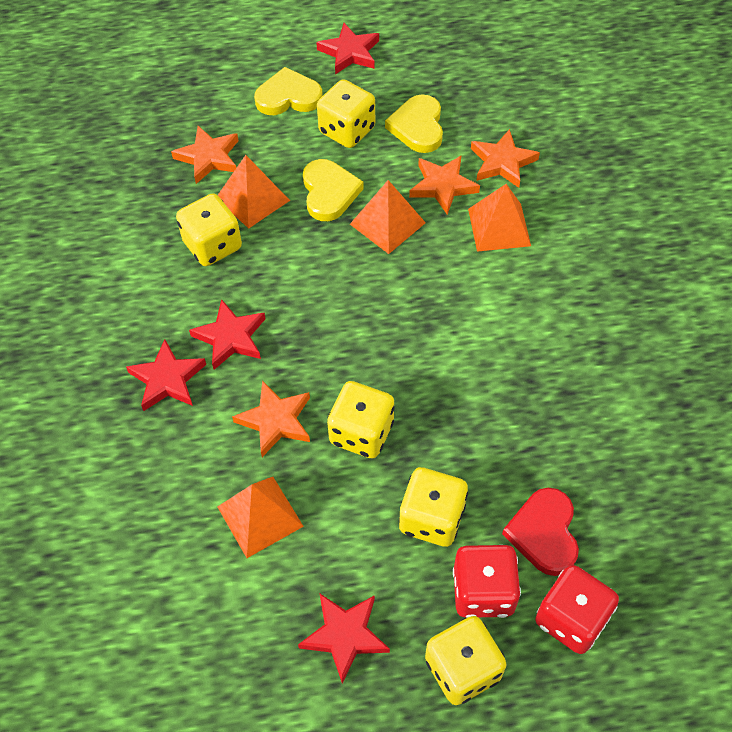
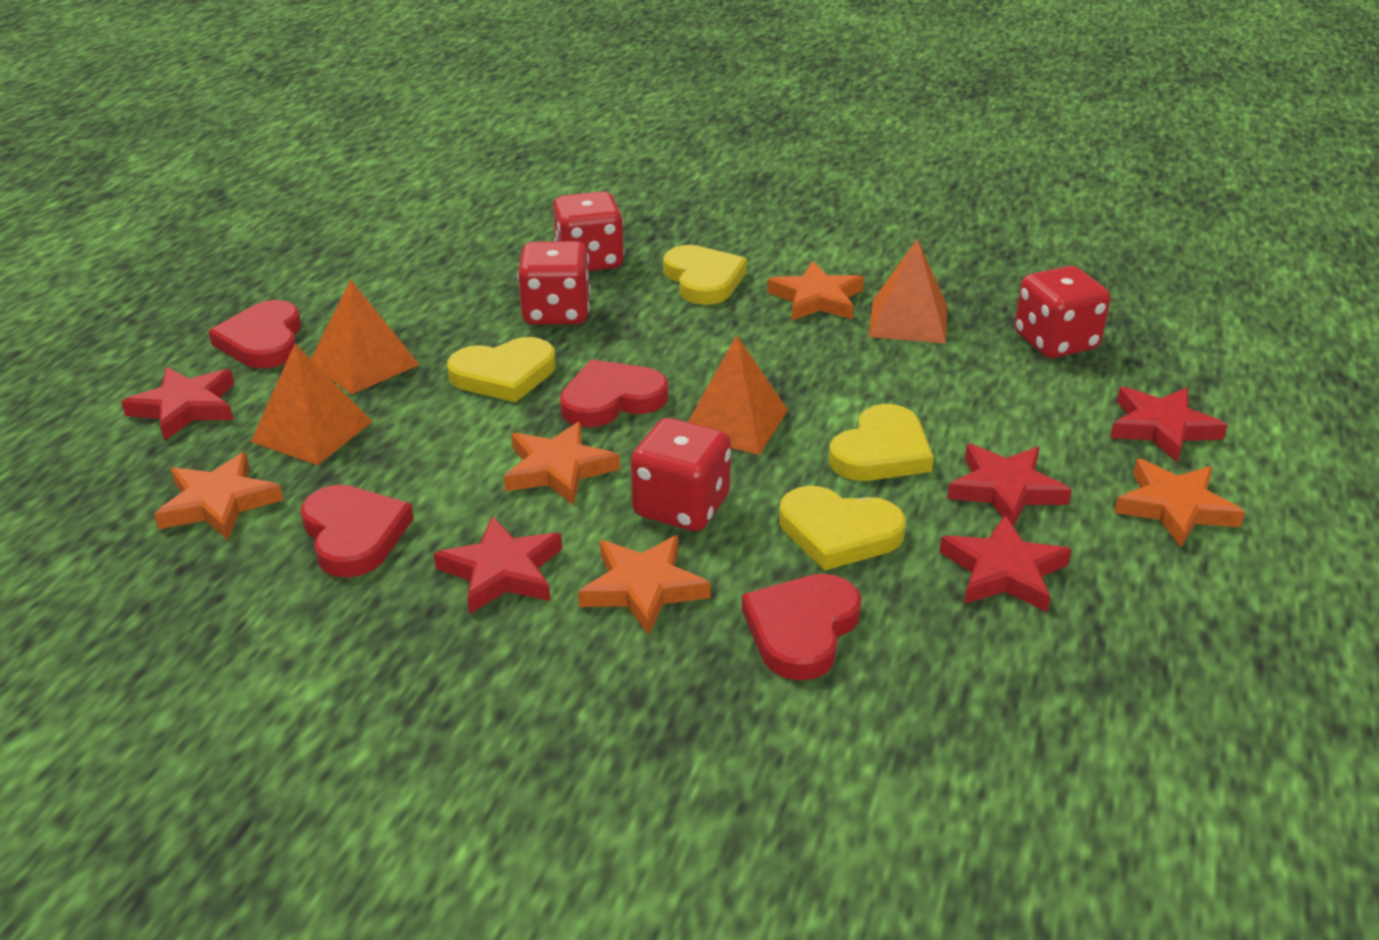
orange star: [171,126,238,184] [232,381,310,457] [409,156,480,215] [471,129,540,188] = 4 -> [154,452,283,540] [504,422,620,505] [578,535,711,635] [767,261,864,321] [1114,459,1245,547] = 5
red dice: [453,545,521,618] [535,565,619,654] = 2 -> [517,241,591,325] [553,191,625,271] [631,418,731,531] [1015,266,1110,358] = 4
red heart: [502,488,579,576] = 1 -> [209,300,301,368] [301,485,414,578] [560,359,668,427] [742,574,862,680] = 4
red star: [126,339,206,411] [189,299,265,370] [298,593,390,683] [316,23,379,74] = 4 -> [121,367,234,441] [434,516,562,614] [940,515,1072,612] [947,444,1072,527] [1110,387,1228,462] = 5
yellow dice: [176,193,242,266] [317,79,375,148] [327,381,395,459] [399,467,468,547] [425,616,507,705] = 5 -> none = 0
yellow heart: [254,67,323,115] [303,159,364,221] [385,95,443,153] = 3 -> [447,337,556,402] [663,245,747,305] [779,486,906,571] [829,404,934,481] = 4

